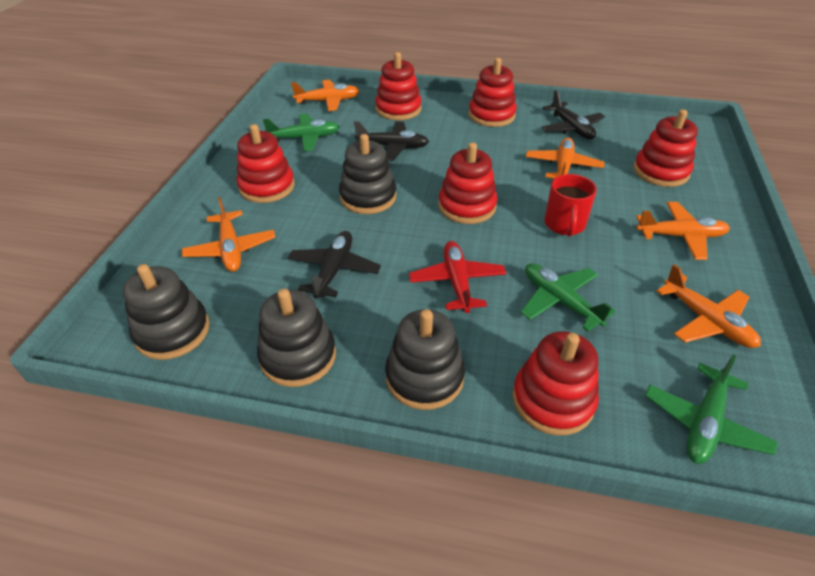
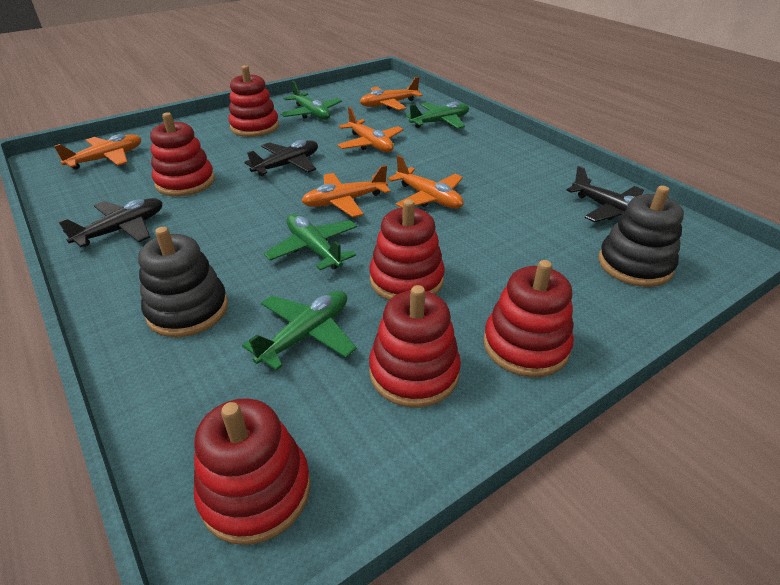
black stacking toy: [123,264,210,360] [257,289,336,387] [339,134,396,214] [385,309,465,410] = 4 -> [138,227,228,337] [598,186,684,287] = 2
green plane: [263,113,339,151] [521,263,616,332] [645,354,778,464] = 3 -> [242,291,357,371] [264,214,357,270] [280,81,342,120] [405,102,469,129] = 4
red mug: [544,174,597,237] = 1 -> none = 0
red plane: [409,241,506,313] = 1 -> none = 0

